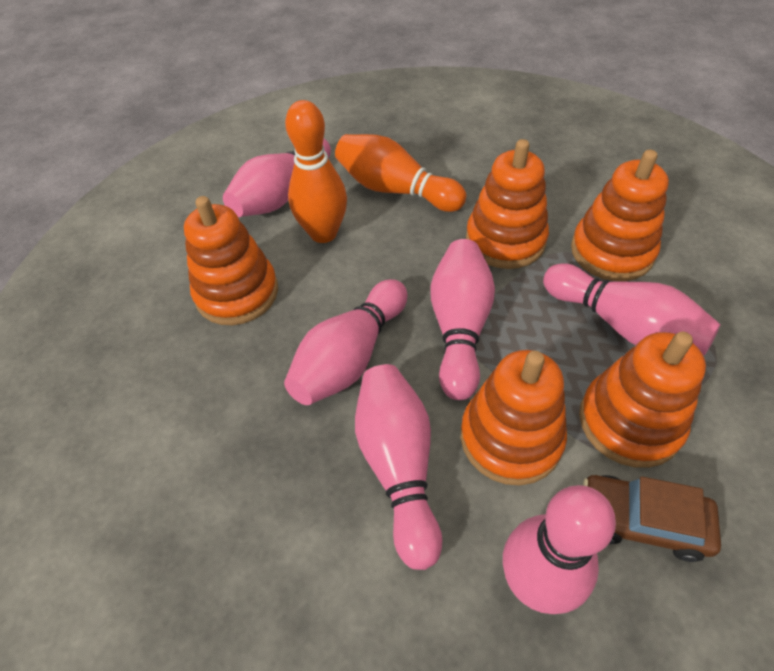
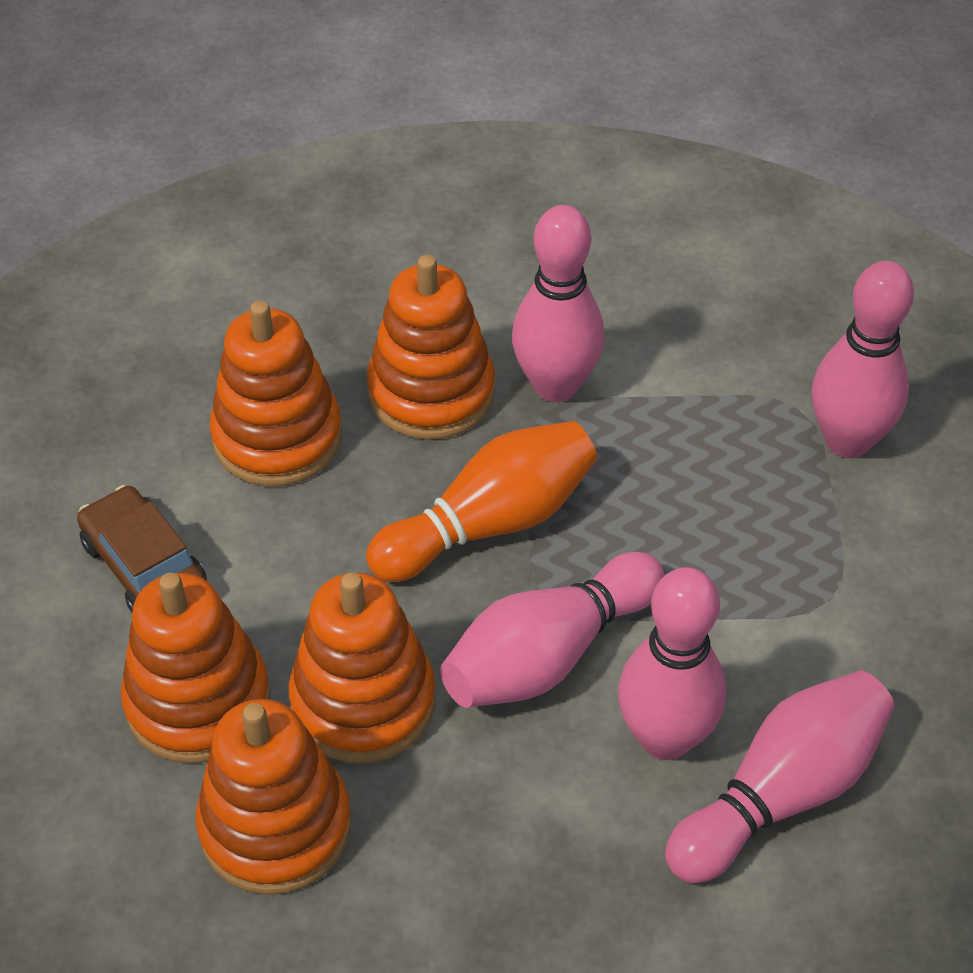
orange bowling pin: [285,100,347,243] [335,134,467,212] = 2 -> [366,421,597,582] = 1
pink bowling pin: [223,139,331,217] [284,279,407,405] [355,364,442,570] [430,239,495,400] [503,485,616,614] [543,263,721,355] = 6 -> [440,552,664,708] [512,205,604,402] [618,567,726,760] [665,670,895,884] [812,261,914,458] = 5

